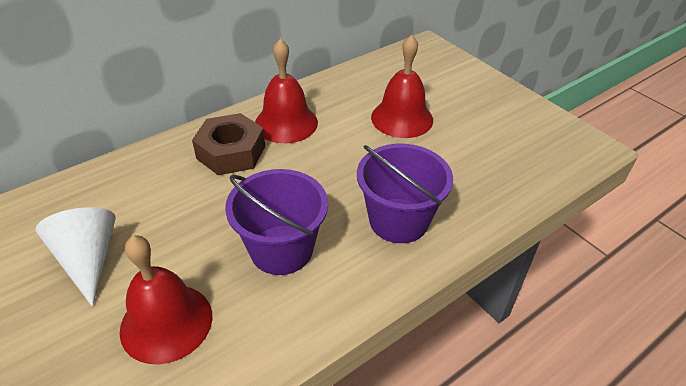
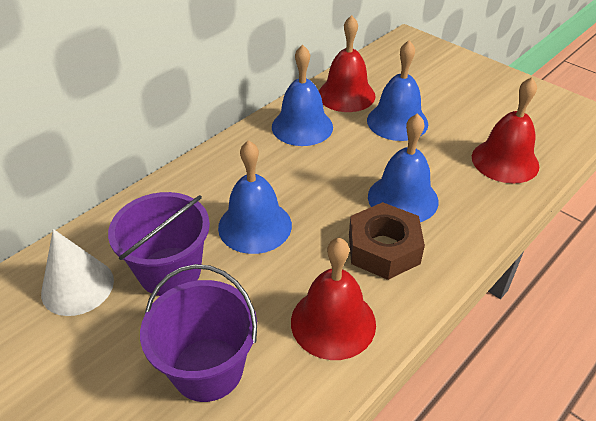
blue bell: none = 0 -> [218,140,292,254] [272,45,333,146] [367,40,428,141] [368,113,439,222] = 4

